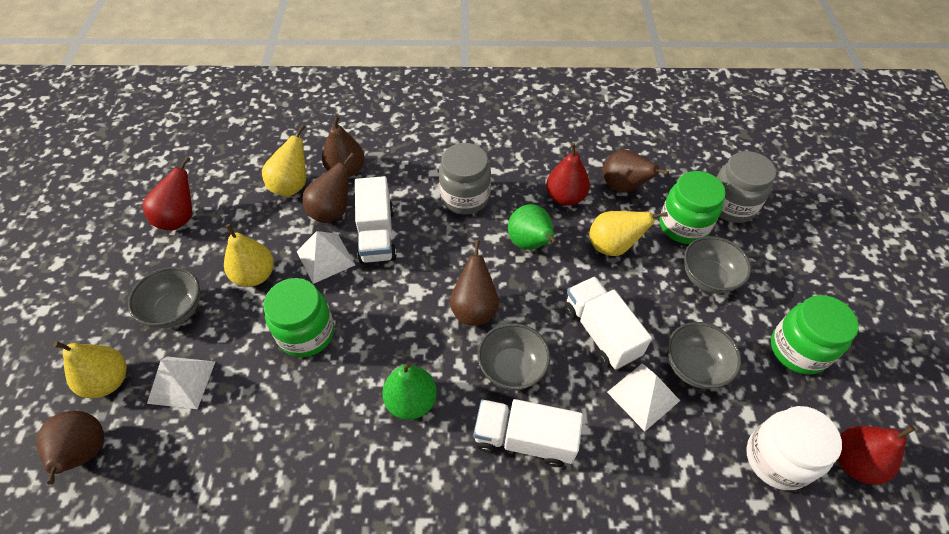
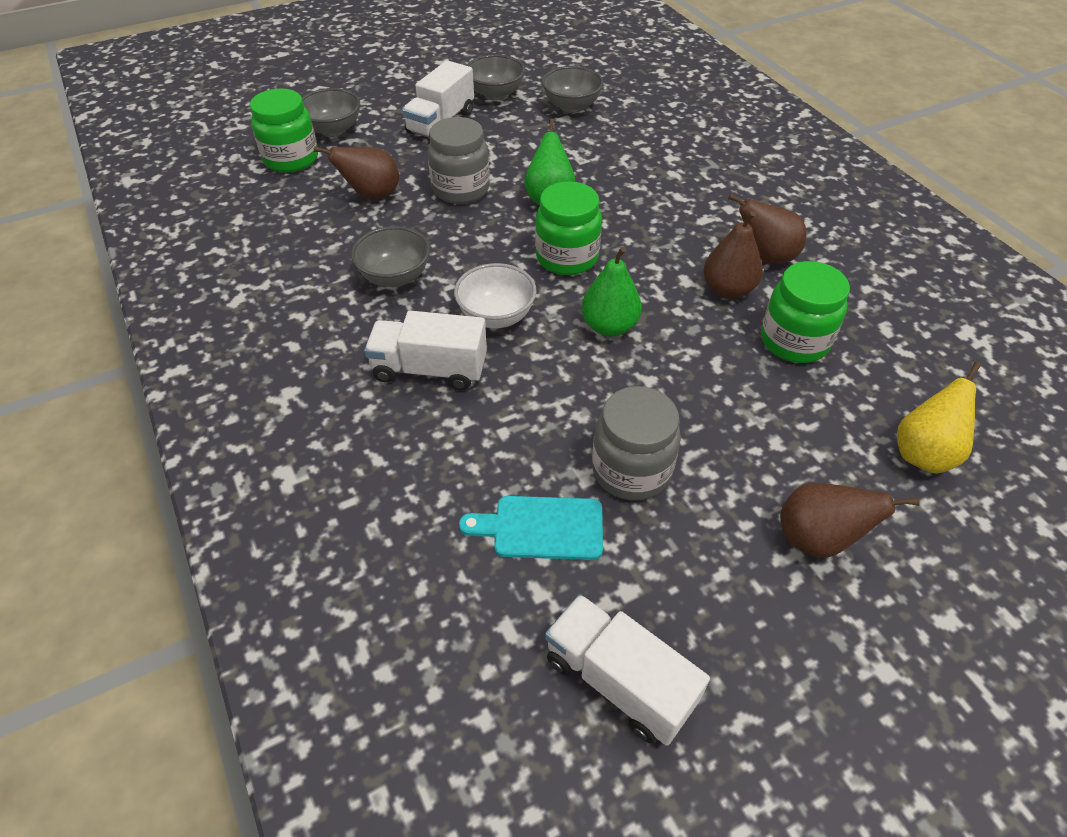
brown pear: [36,411,104,485] [303,153,355,223] [322,116,365,177] [450,240,499,326] [603,150,669,193] = 5 -> [314,146,399,200] [703,211,763,299] [728,194,806,264] [780,482,920,558] = 4
red pear: [143,156,192,231] [546,143,590,206] [837,425,916,485] = 3 -> none = 0
turquoise cutting board: none = 0 -> [459,496,603,560] = 1
white bowl: none = 0 -> [454,263,537,328] = 1
white jar: [746,406,842,490] = 1 -> none = 0
white pyramid: [147,356,215,409] [296,231,355,284] [607,363,680,431] = 3 -> none = 0
yellow pear: [53,341,127,398] [224,224,274,287] [262,125,306,197] [589,211,668,256] = 4 -> [897,362,981,474] = 1

